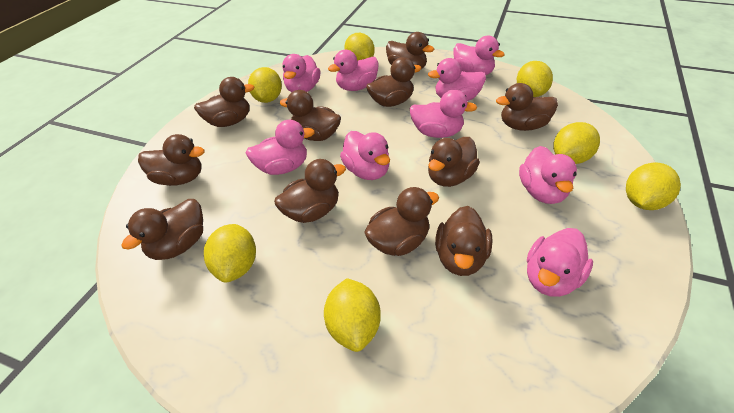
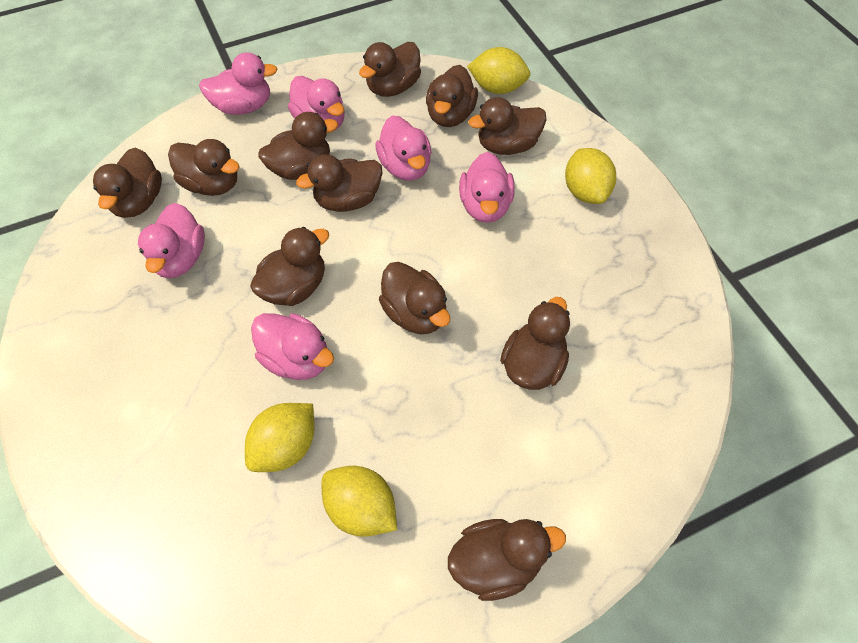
pink duck: [246,120,315,175] [282,54,321,92] [328,50,379,91] [340,131,390,180] [410,90,477,138] [428,58,486,101] [454,36,505,75] [519,146,577,204] [527,228,593,297] = 9 -> [138,203,205,278] [199,52,278,115] [251,313,334,380] [288,76,344,131] [375,115,432,181] [459,152,515,223] = 6
yellow lemon: [204,224,256,283] [248,67,282,103] [324,278,381,352] [344,33,375,60] [517,61,553,97] [553,122,600,164] [626,162,681,210] = 7 -> [245,403,314,472] [322,466,397,537] [467,47,530,94] [565,148,616,204] = 4

